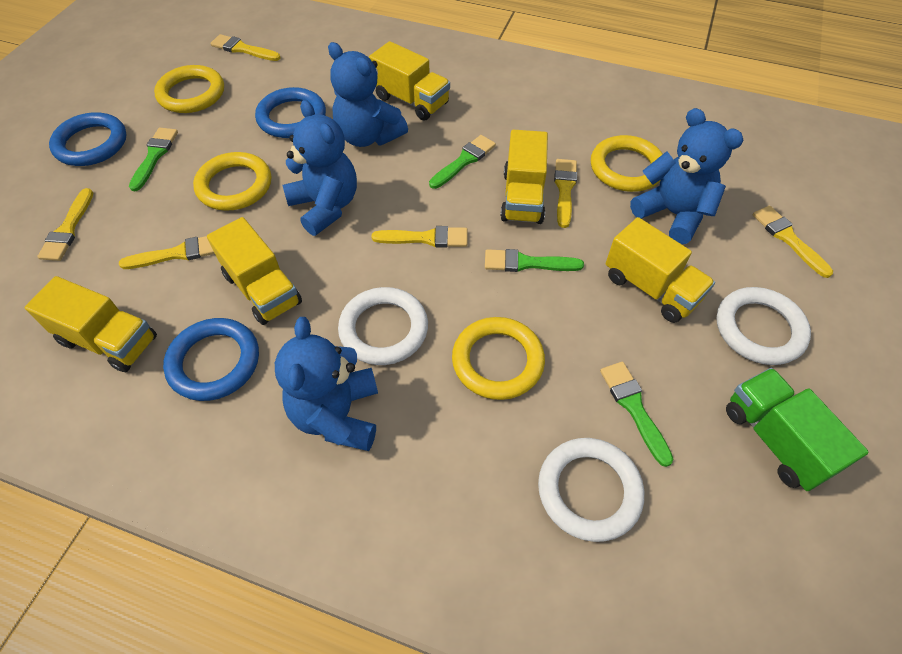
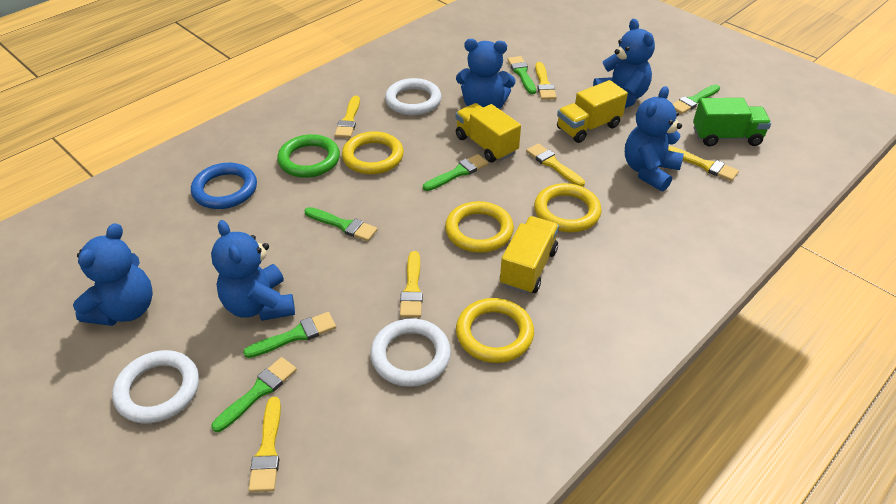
blue ring: [49,112,126,166] [163,318,259,401] [255,87,326,138] = 3 -> [191,163,257,209] = 1
blue teddy bear: [275,317,378,451] [283,100,357,236] [328,42,408,147] [630,108,743,244] = 4 -> [73,223,153,326] [211,220,295,321] [456,39,515,109] [593,19,655,108] [625,86,684,191] = 5
green brush: [129,128,178,191] [429,135,496,189] [485,249,584,272] [600,362,674,467] = 4 -> [212,357,297,432] [243,312,336,358] [304,207,378,241] [423,154,488,191] [508,56,536,94] [673,84,720,114] = 6
green ring: none = 0 -> [277,134,340,178] = 1
yellow truck: [25,276,157,372] [207,217,302,325] [369,41,450,121] [500,130,548,224] [606,217,715,323] = 5 -> [456,103,521,162] [500,216,559,294] [557,80,628,143] = 3

